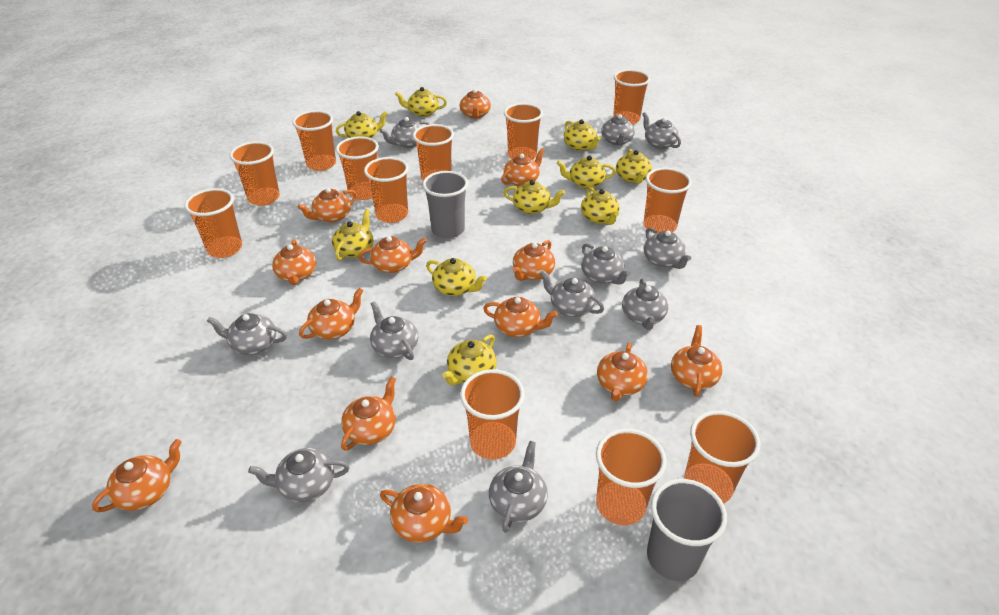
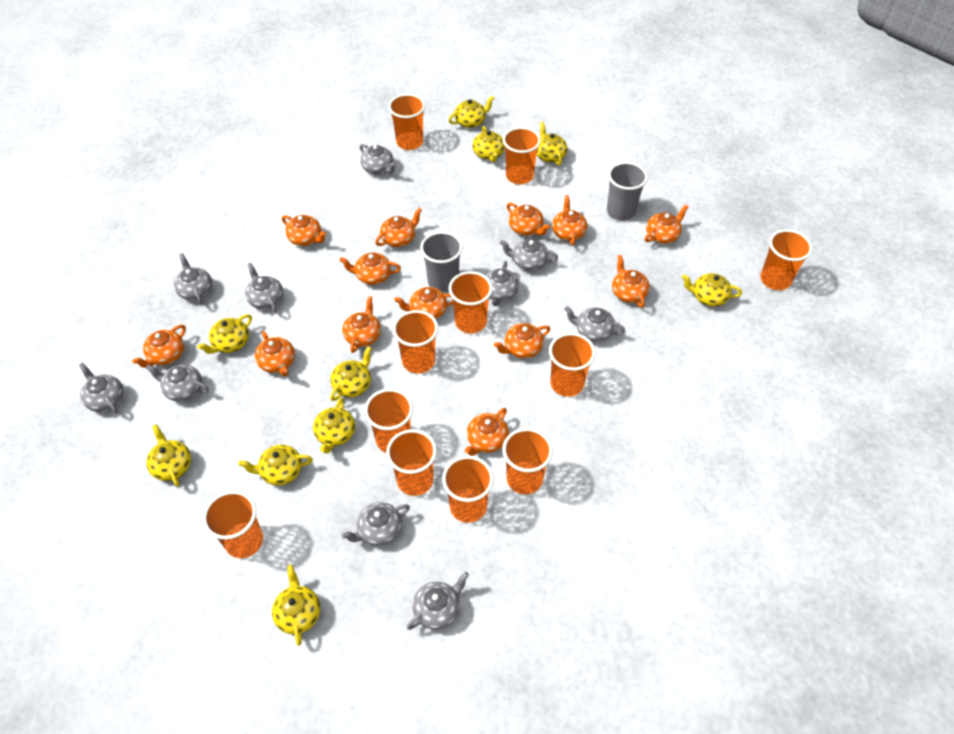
grey teapot: [207,313,287,355] [248,448,349,502] [370,301,418,360] [380,117,430,148] [489,441,548,533] [540,270,604,317] [581,243,630,285] [601,114,635,145] [622,278,668,330] [642,112,681,149] [644,227,691,269] = 11 -> [79,363,124,414] [146,365,209,402] [174,253,212,304] [245,263,283,312] [341,502,410,546] [360,144,396,174] [407,572,469,630] [485,261,519,306] [500,239,558,271] [564,306,625,342] = 10
orange cup: [184,188,242,258] [230,141,280,206] [292,110,336,171] [336,136,379,200] [364,157,409,223] [413,124,454,181] [460,369,525,460] [504,103,543,160] [596,429,667,525] [613,69,650,124] [644,168,692,234] [684,411,760,504] = 12 -> [203,491,263,558] [364,389,413,453] [386,429,437,496] [388,94,425,150] [393,310,438,374] [442,456,494,523] [449,271,493,333] [502,428,553,494] [503,127,541,184] [549,333,595,397] [760,229,812,290] = 11

